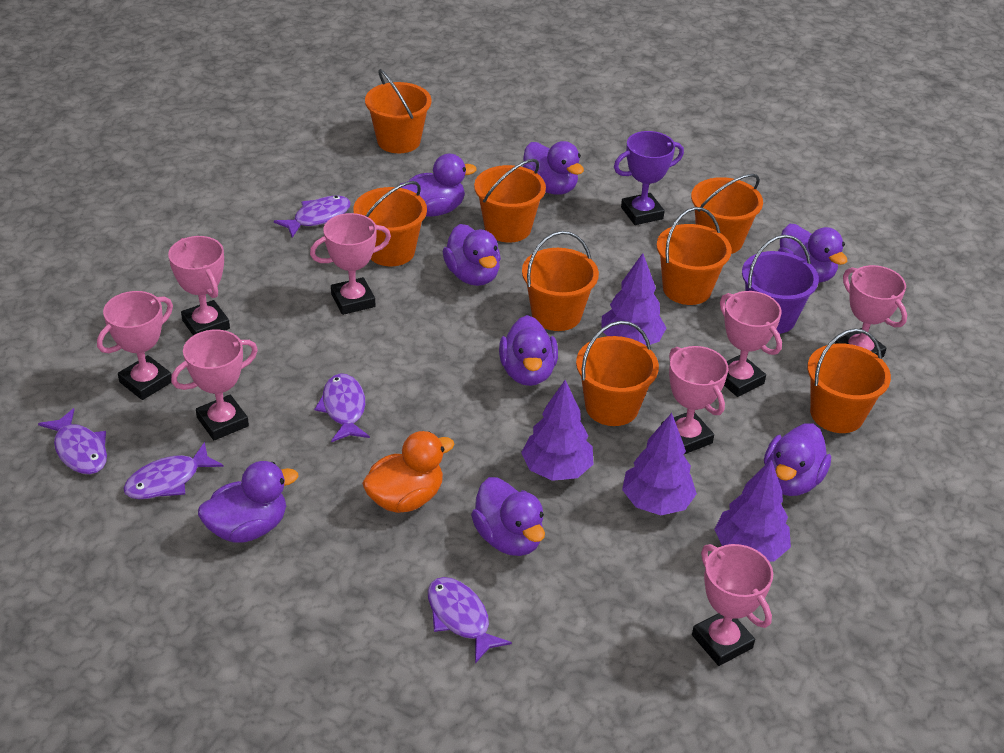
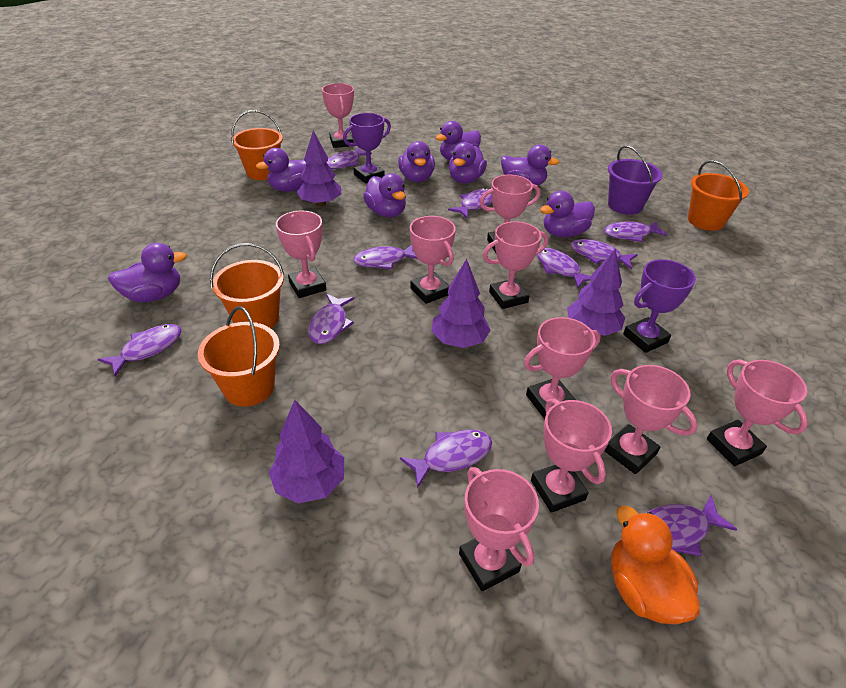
orange bucket: [353,181,427,266] [365,69,432,153] [474,159,546,243] [522,231,599,331] [576,321,659,426] [656,207,732,305] [691,174,763,254] [807,328,891,433] = 8 -> [198,306,280,407] [210,243,284,328] [231,110,283,180] [688,160,749,231] = 4
pink trophy: [97,291,173,400] [168,236,230,336] [171,330,258,440] [310,213,391,315] [661,346,729,454] [692,544,773,666] [720,291,782,397] [835,265,907,357] = 8 -> [276,210,326,298] [322,83,354,148] [410,216,456,304] [459,467,539,591] [479,175,540,253] [483,221,548,309] [524,317,601,419] [531,398,612,513] [604,365,698,474] [707,359,808,466] = 10
purple fish: [38,408,107,474] [123,442,224,499] [274,195,351,238] [314,373,370,442] [428,577,512,664] = 5 -> [98,324,182,376] [308,294,354,344] [326,147,372,169] [353,245,418,270] [400,430,492,488] [448,188,492,218] [537,248,590,288] [571,239,638,270] [604,221,668,242] [646,495,738,556] = 10
purple trophy: [614,131,684,225] = 1 -> [343,113,391,184] [623,259,696,353] = 2

